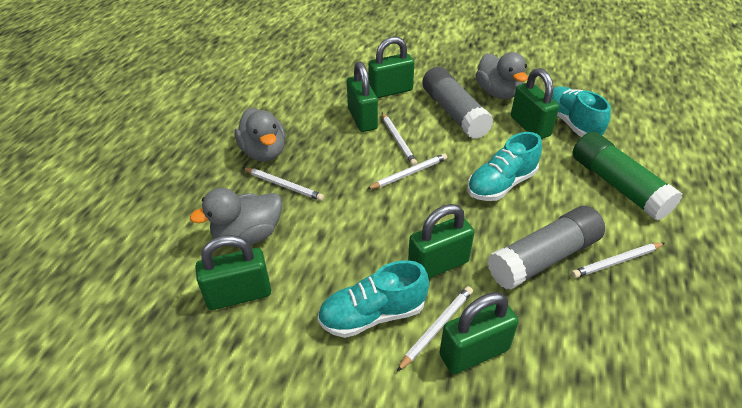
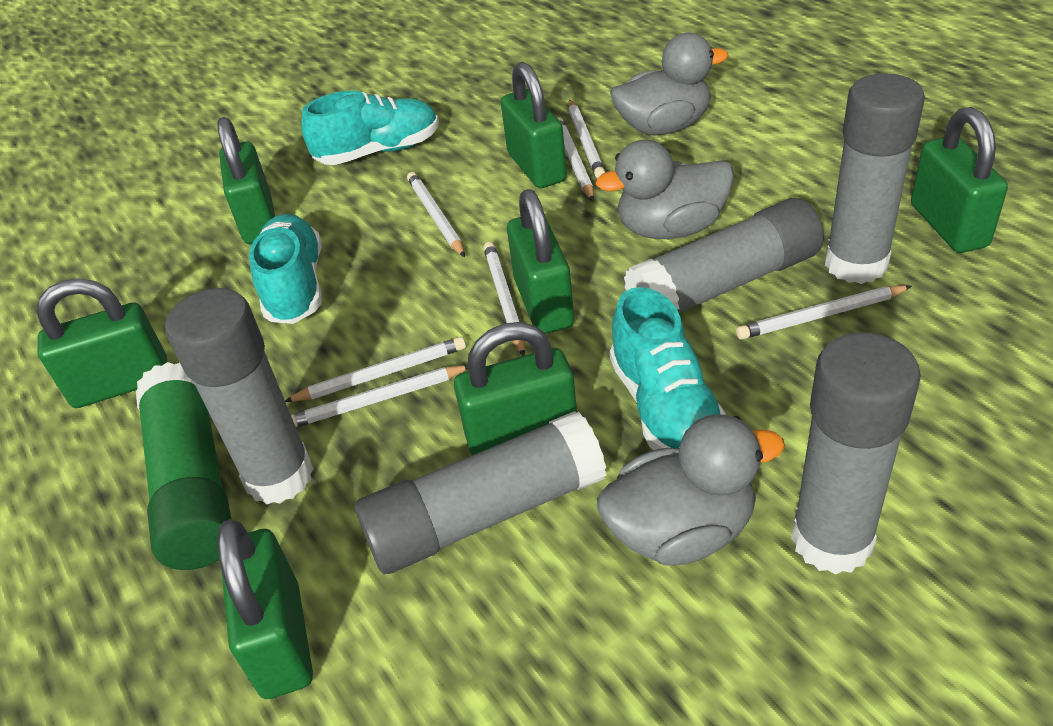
green padlock: [195,235,271,310] [347,61,378,132] [368,37,414,98] [408,204,474,278] [439,292,519,374] [511,68,559,139] = 6 -> [37,278,168,408] [217,117,275,244] [217,519,313,699] [454,322,577,455] [501,62,567,188] [507,189,574,334] [911,107,1008,253] = 7
grey glue stick: [422,67,494,139] [487,206,605,290] = 2 -> [165,288,314,505] [355,411,607,574] [624,198,824,313] [791,333,921,574] [825,73,925,284] = 5
white pencil: [242,167,324,201] [367,153,447,190] [382,113,417,166] [397,286,473,372] [571,243,665,278] = 5 -> [285,337,466,402] [291,365,468,427] [407,172,465,257] [483,242,525,356] [558,117,594,201] [569,99,605,178] [736,285,912,339] = 7

